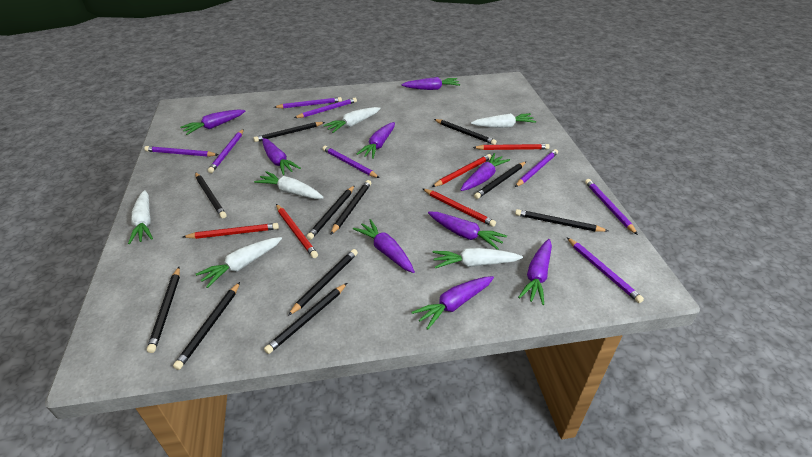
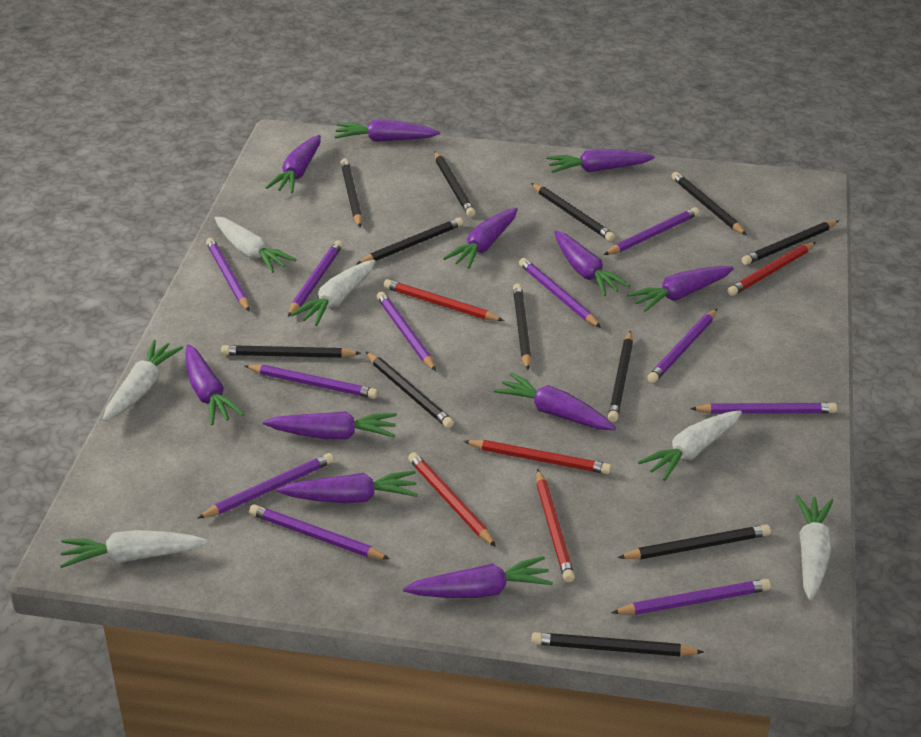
black pencil: [147,267,180,353] [173,282,240,370] [195,172,227,218] [254,122,325,142] [264,283,347,354] [288,249,358,316] [307,185,355,240] [330,180,371,235] [434,119,497,145] [474,162,526,199] [515,209,608,232] = 11 -> [221,345,361,358] [340,158,362,227] [357,217,463,264] [366,352,454,428] [434,152,475,217] [513,284,531,370] [531,183,615,241] [531,632,704,656] [608,331,633,422] [617,525,771,560] [672,172,747,235] [742,220,839,265] = 12
purple carrot: [180,110,245,135] [262,138,301,175] [353,219,415,273] [357,122,395,159] [402,77,460,90] [411,276,494,330] [428,212,507,250] [461,153,510,191] [518,239,552,305] = 9 -> [185,345,244,425] [263,412,397,439] [265,135,321,193] [277,470,418,503] [334,120,440,142] [403,556,553,598] [443,208,518,269] [494,373,616,430] [546,149,655,173] [554,231,631,296] [627,266,734,312] = 11
purple pencil: [144,146,218,157] [208,129,244,173] [274,97,342,109] [294,98,357,118] [323,146,380,178] [515,149,558,187] [567,237,644,303] [585,179,638,235] = 8 -> [197,453,334,519] [206,238,250,312] [244,365,378,399] [249,505,390,559] [288,240,343,317] [377,292,436,371] [519,258,601,328] [604,207,699,255] [611,579,771,615] [647,309,717,383] [690,403,837,414] = 11

